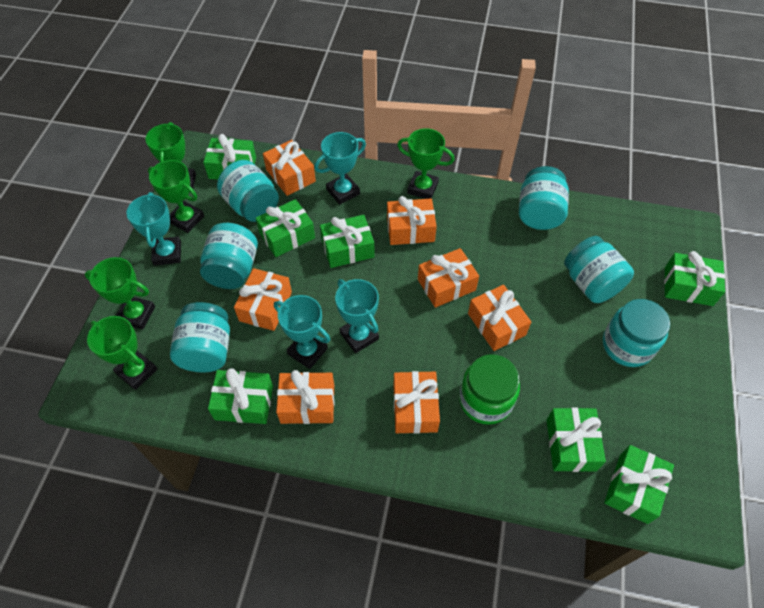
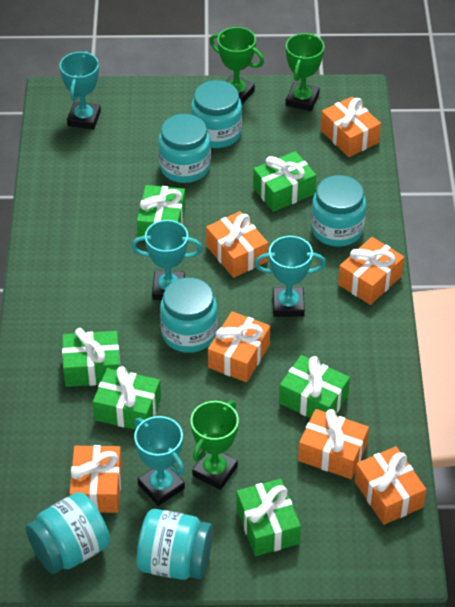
green gift: [203,134,256,180] [208,368,273,424] [256,199,315,257] [320,215,375,268] [547,408,606,472] [604,445,674,524] [664,251,725,306] = 7 -> [62,328,120,387] [93,366,161,430] [137,185,186,241] [236,479,301,556] [253,151,316,212] [279,355,350,418] = 6
green jar: [459,354,520,425] = 1 -> none = 0
green trophy: [85,257,155,330] [87,316,157,390] [145,122,196,193] [148,160,204,233] [397,128,455,199] = 5 -> [191,401,239,490] [210,27,264,104] [286,33,324,111] = 3

